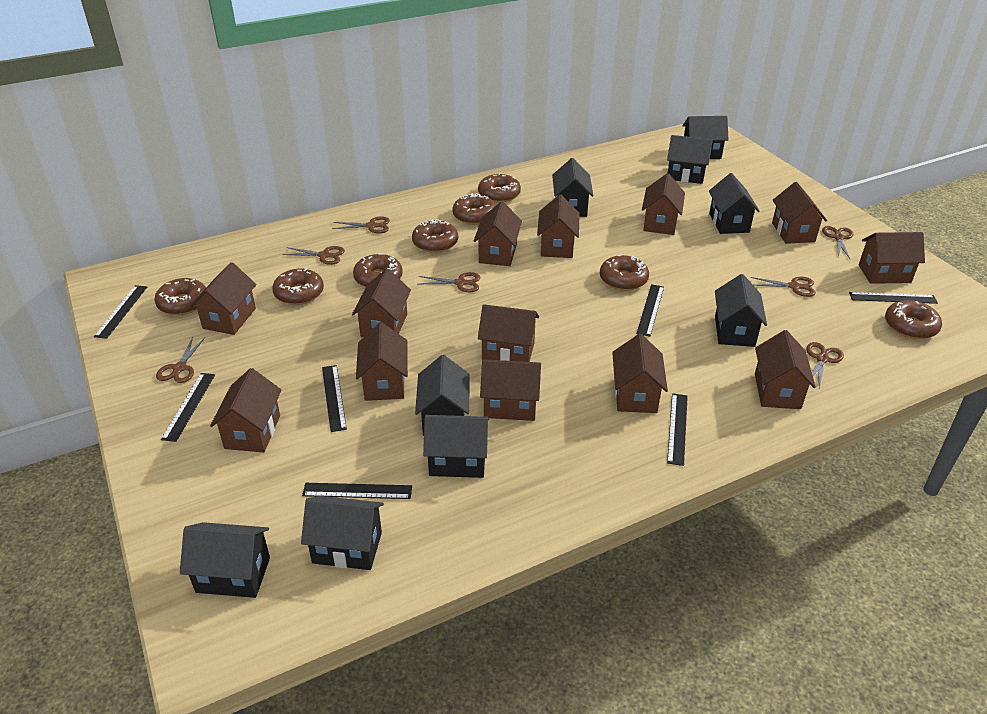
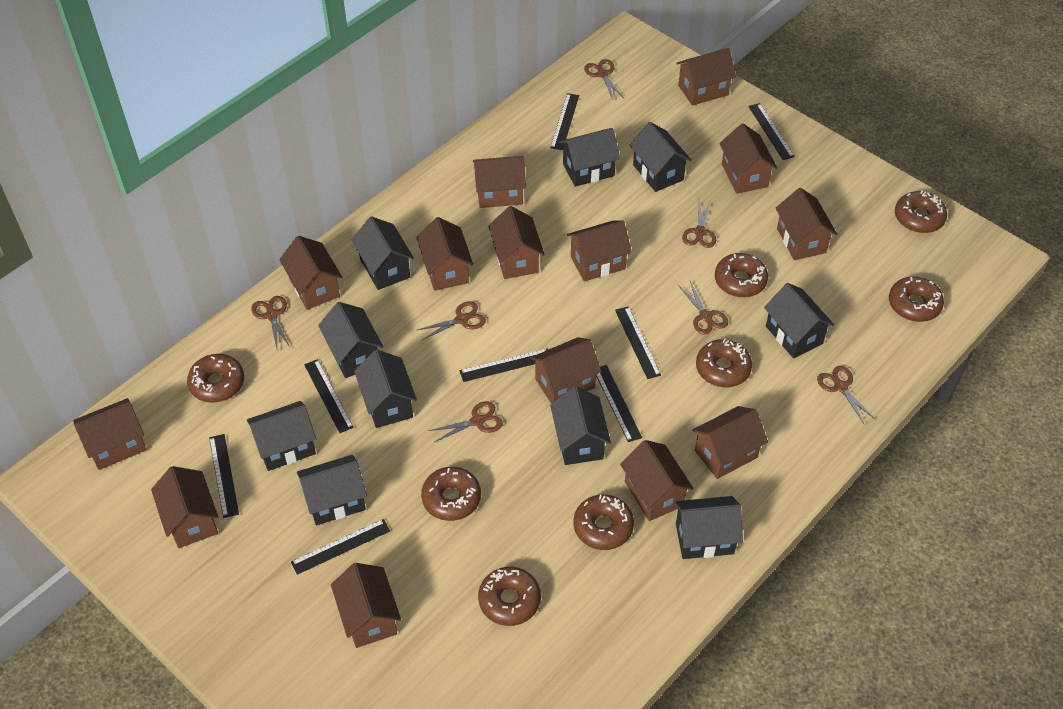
black house: [180,522,270,598] [301,496,384,570] [415,355,470,436] [423,415,489,478] [552,158,593,217] [667,135,713,184] [682,116,728,159] [709,173,760,234] [715,274,767,347] = 9 -> [247,401,316,471] [297,455,367,525] [318,302,383,378] [352,216,414,290] [354,350,417,428] [550,386,611,465] [559,128,620,187] [629,122,692,192] [674,496,743,559] [764,283,834,358] = 10
black ruler: [94,285,147,339] [161,373,215,442] [302,483,412,499] [322,365,347,432] [636,284,664,337] [667,393,688,466] [849,292,938,304] = 7 -> [209,434,239,518] [291,519,390,575] [304,359,354,433] [459,348,548,382] [550,93,579,150] [596,365,642,442] [615,307,661,379] [748,103,795,160] = 8
brown house: [190,262,257,335] [210,368,281,452] [352,269,411,338] [356,322,408,401] [474,201,522,266] [478,304,539,362] [480,359,541,421] [537,195,580,258] [612,334,668,413] [642,173,685,235] [755,330,816,409] [772,182,827,244] [859,232,925,284] = 13 -> [73,398,147,470] [151,466,218,548] [279,236,342,310] [331,563,401,648] [416,217,473,291] [473,156,526,208] [488,206,544,279] [530,337,602,403] [567,220,632,282] [620,440,694,521] [676,48,736,106] [692,406,768,479] [719,123,777,194] [775,188,837,260] = 14

